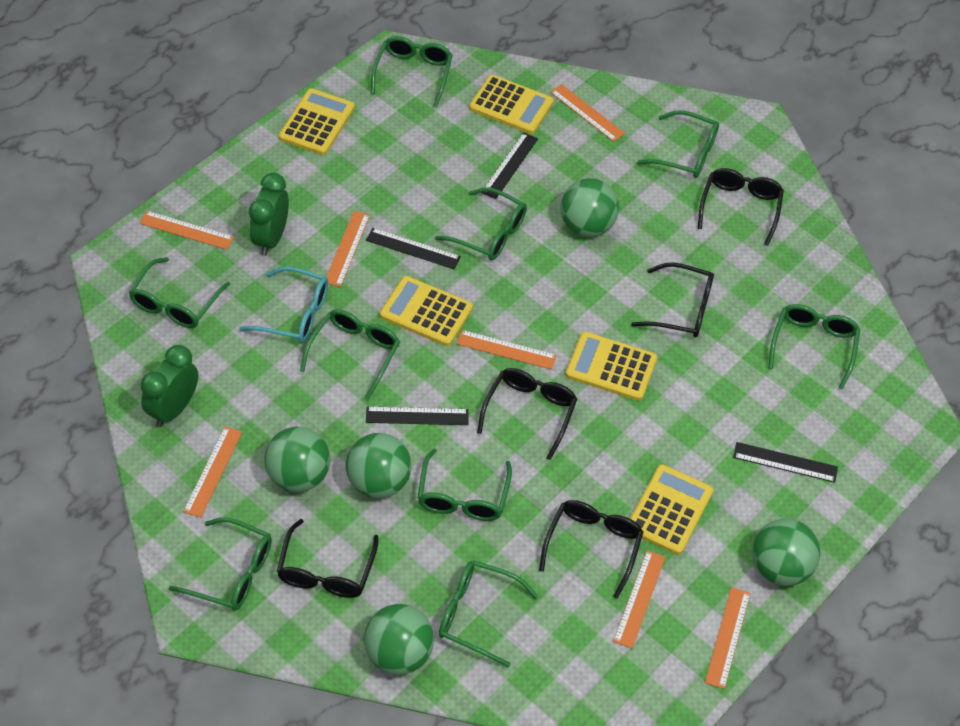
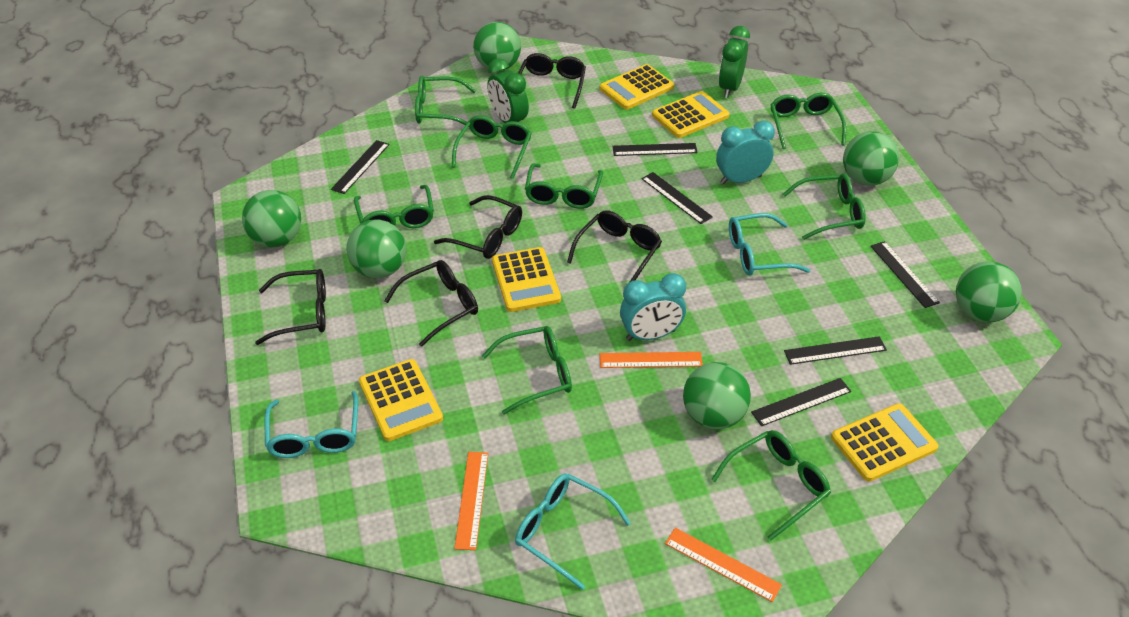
black ruler: [366,228,461,269] [366,406,469,425] [482,132,538,199] [733,442,838,483] = 4 -> [331,140,390,194] [613,143,698,156] [641,172,713,224] [751,378,851,426] [784,336,887,365] [871,241,940,308] = 6
green ball: [264,427,330,492] [346,433,412,498] [364,604,434,675] [560,178,619,237] [752,518,820,586] = 5 -> [242,190,301,247] [347,219,406,278] [473,22,521,71] [683,362,751,429] [843,131,899,186] [956,261,1022,322] = 6
green glasses: [128,257,230,328] [169,517,272,610] [300,309,400,400] [371,36,453,107] [418,449,512,521] [435,187,527,260] [439,560,539,667] [637,110,719,178] [768,304,860,389] = 9 -> [354,185,434,228] [415,76,476,125] [452,115,532,179] [482,326,572,415] [525,163,603,209] [711,430,831,541] [770,93,846,149] [783,174,866,240] = 8
orange ruler: [140,211,234,250] [183,427,242,518] [326,211,370,287] [457,330,557,370] [550,84,625,142] [613,550,665,649] [705,587,751,689] = 7 -> [454,452,488,550] [600,352,703,368] [665,528,782,602] = 3
turquoise clock: none = 0 -> [620,273,686,341] [716,121,775,185] = 2
turquoise glasses: [239,266,328,343] = 1 -> [265,391,358,458] [515,473,631,590] [729,213,810,276] = 3

